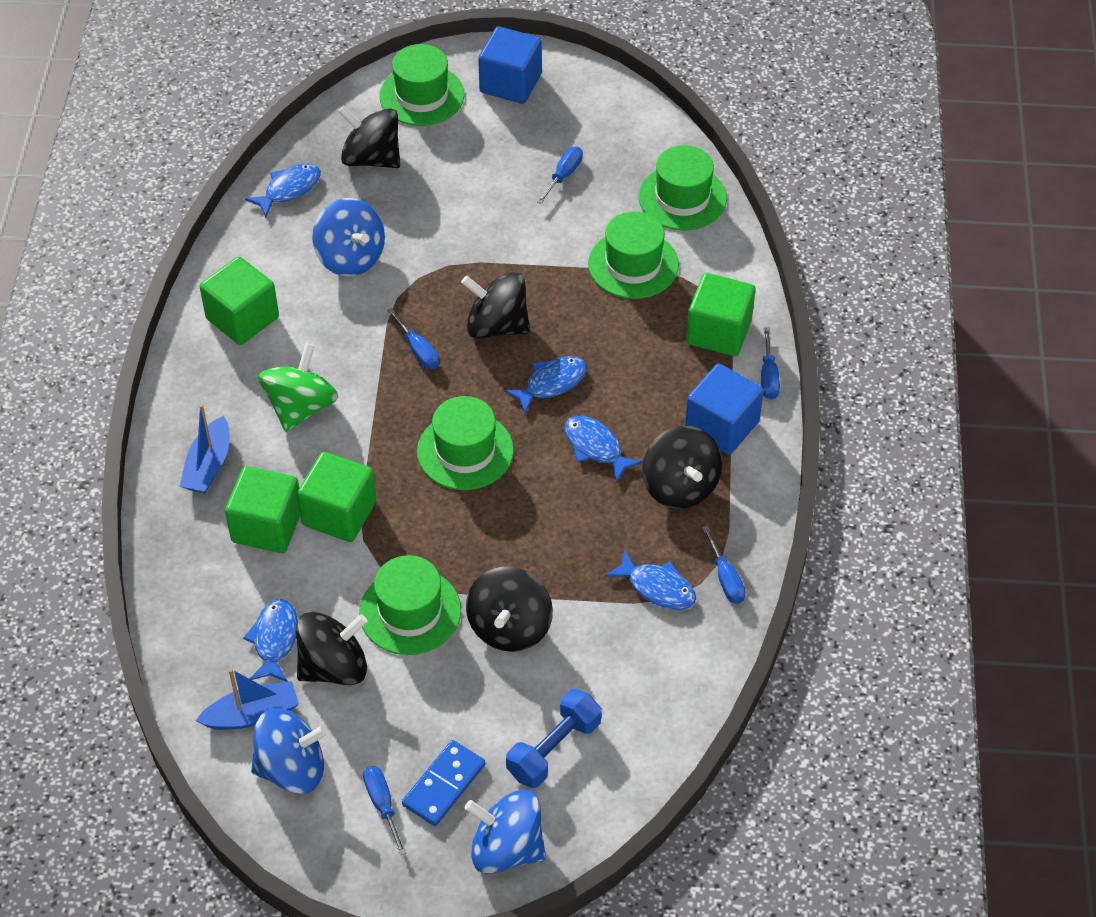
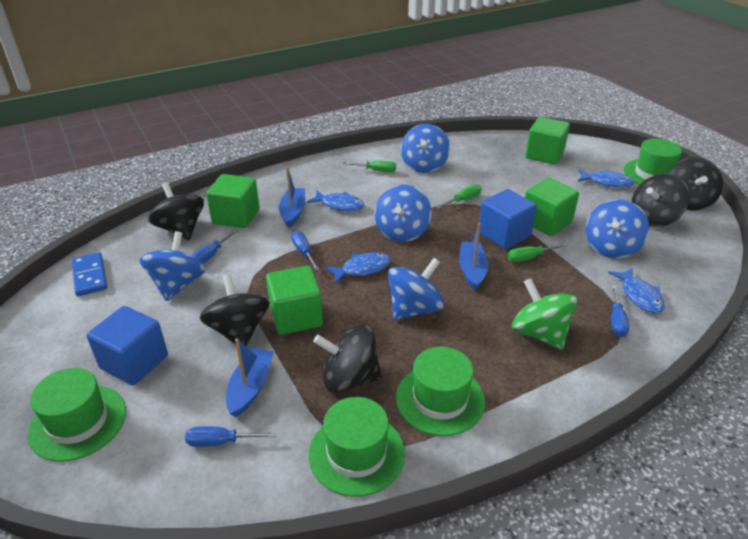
blue boat: [180,404,229,493] [196,669,299,730] = 2 -> [226,339,274,417] [279,166,305,228] [459,223,488,291] = 3
blue dumbbell: [506,689,602,788] = 1 -> none = 0
blue fish: [243,599,298,682] [245,163,321,217] [504,356,587,414] [565,416,643,483] [605,550,696,610] = 5 -> [307,190,365,211] [325,252,391,284] [578,169,635,187] [608,267,665,313] = 4
blue screwdriver: [363,766,406,856] [387,308,439,369] [537,147,583,204] [702,525,746,604] [761,328,780,399] = 5 -> [185,426,276,447] [191,229,238,264] [291,231,320,271] [611,286,629,338] = 4
blue spinning top: [251,708,328,794] [312,198,385,276] [465,790,546,874] = 3 -> [139,231,206,301] [375,185,432,242] [388,258,444,320] [401,124,450,173] [586,199,649,258] = 5
green hat: [359,555,461,655] [379,44,465,126] [417,396,514,490] [588,211,679,299] [639,145,727,230] = 5 -> [28,368,126,462] [308,397,405,497] [396,347,485,436] [623,139,682,185] = 4
green screwdriver: none = 0 -> [343,161,396,172] [436,184,482,208] [508,243,568,262] = 3

